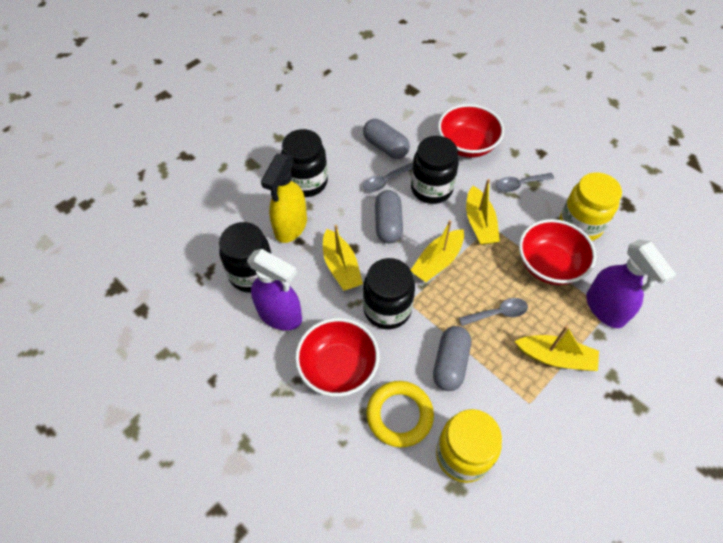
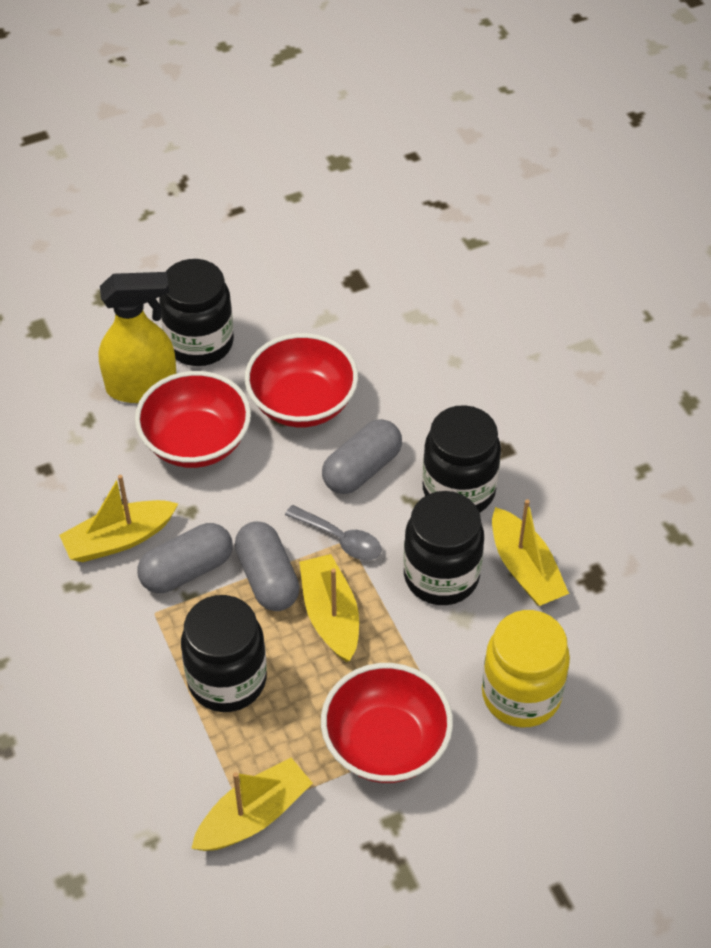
grey spoon: [363,163,413,192] [459,298,528,326] [496,173,554,192] = 3 -> [285,505,382,561] = 1
purple spray bottle: [247,249,302,331] [586,240,676,328] = 2 -> none = 0
yellow jar: [436,409,502,483] [559,172,622,241] = 2 -> [482,610,570,728] = 1
yellow ring: [366,381,434,447] = 1 -> none = 0

